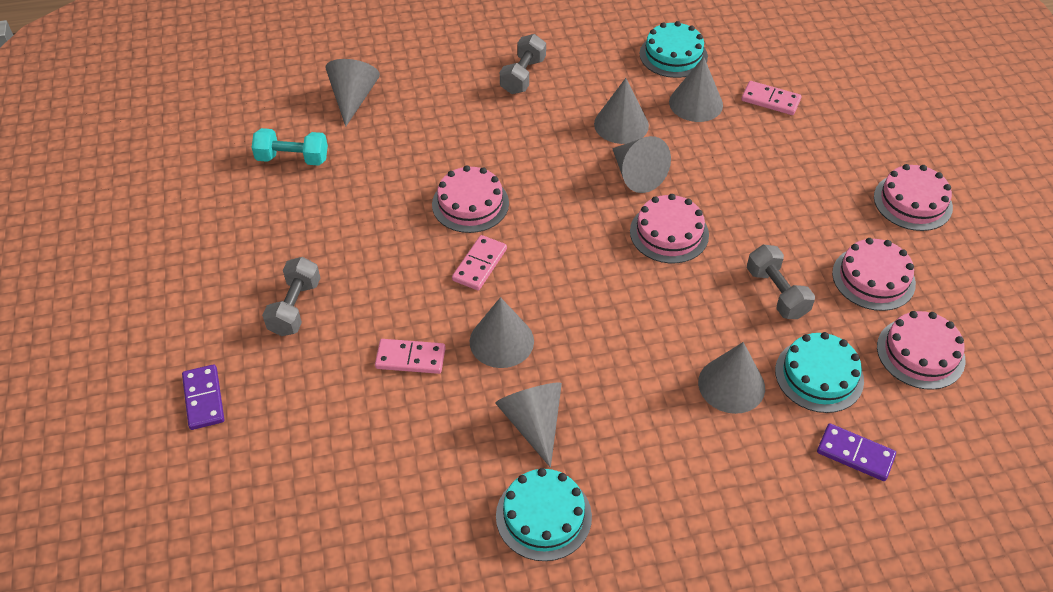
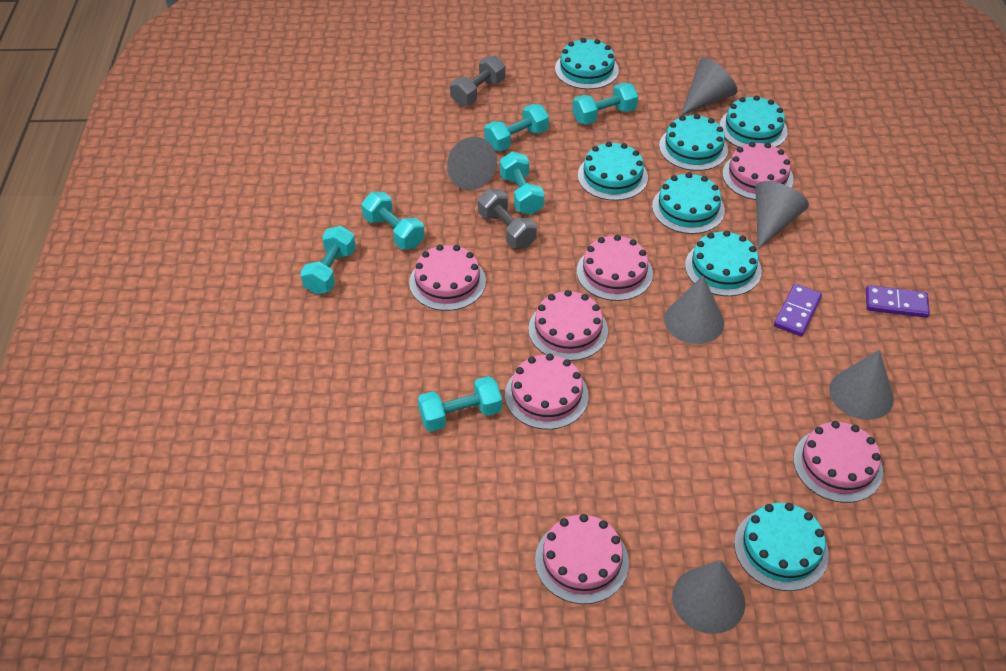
grey cone: [326,59,380,127] [470,297,534,368] [495,382,562,468] [594,78,649,144] [612,136,671,193] [669,56,723,122] [698,342,765,414] = 7 -> [447,137,497,190] [664,276,724,344] [672,560,745,634] [680,58,737,116] [756,181,809,249] [829,350,894,420] = 6
grey dumbbell: [262,257,320,336] [500,34,546,94] [747,245,815,319] = 3 -> [450,56,505,106] [478,189,537,249] = 2
pink cake: [432,165,509,233] [630,194,709,263] [832,238,916,311] [874,164,953,231] [877,311,965,390] = 5 -> [409,245,486,311] [505,354,589,430] [528,290,608,361] [535,514,629,604] [577,235,653,301] [722,142,794,200] [793,421,883,503] = 7
pink domino: [375,339,445,374] [452,235,507,291] [741,81,801,115] = 3 -> none = 0
turquoise cake: [496,468,592,561] [639,21,708,78] [775,332,864,413] = 3 -> [555,38,619,89] [578,142,648,201] [652,172,725,234] [659,114,728,171] [685,230,762,296] [720,95,788,147] [734,503,829,591] = 7
turquoise dumbbell: [252,128,328,166] = 1 -> [300,226,356,294] [361,192,425,249] [418,376,502,432] [484,104,549,151] [500,151,545,215] [573,83,638,125] = 6

